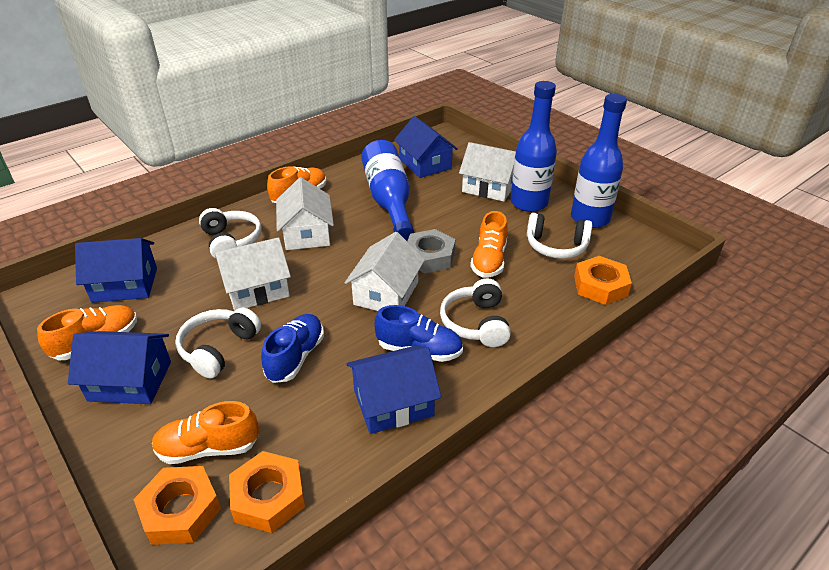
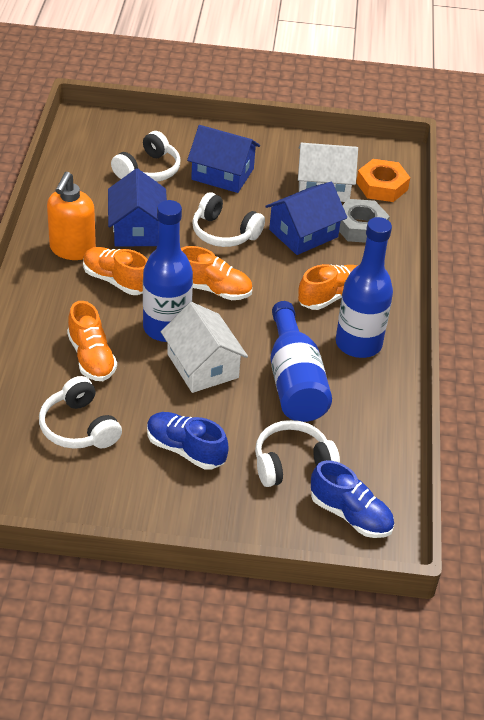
blue house: [68,331,171,404] [75,238,157,303] [346,345,442,434] [394,116,458,178] = 4 -> [108,168,167,246] [187,125,260,193] [265,182,347,255] = 3
orange nut: [133,466,221,545] [229,451,305,533] [574,256,632,305] = 3 -> [356,159,410,202] = 1
orange soap dispenser: none = 0 -> [47,172,96,260] = 1
white house: [215,237,291,311] [276,177,334,250] [344,232,425,311] [459,142,516,202] = 4 -> [161,302,248,393] [298,143,358,202] = 2

